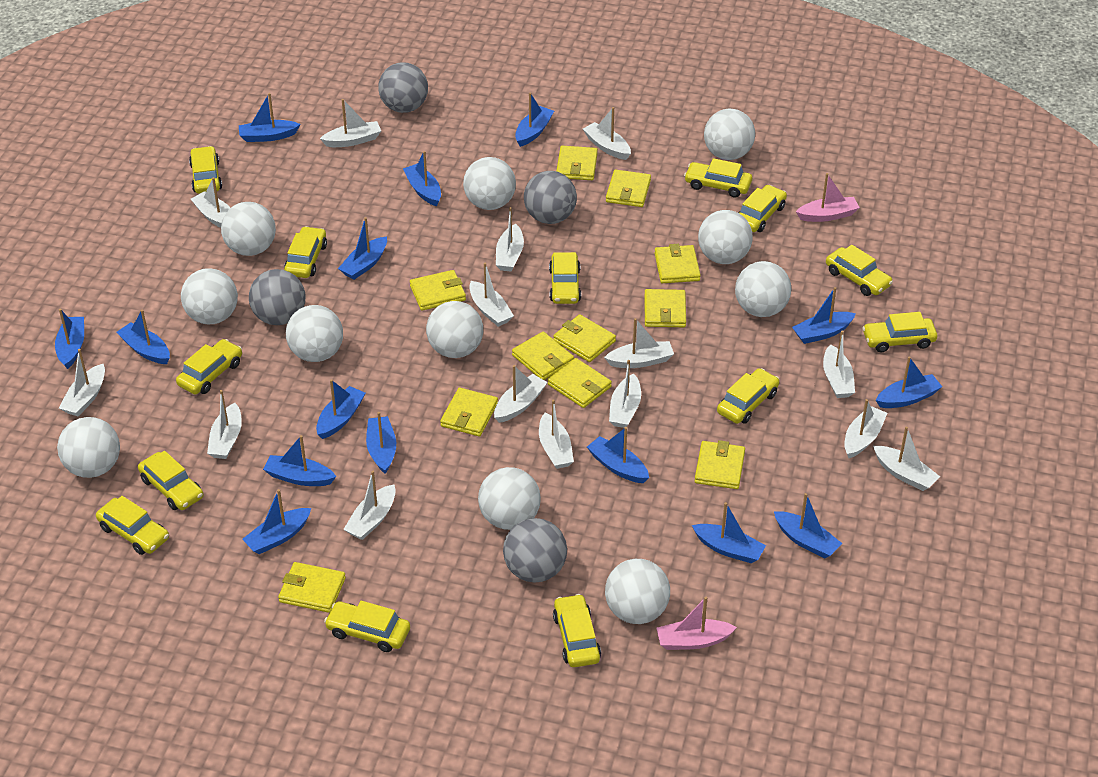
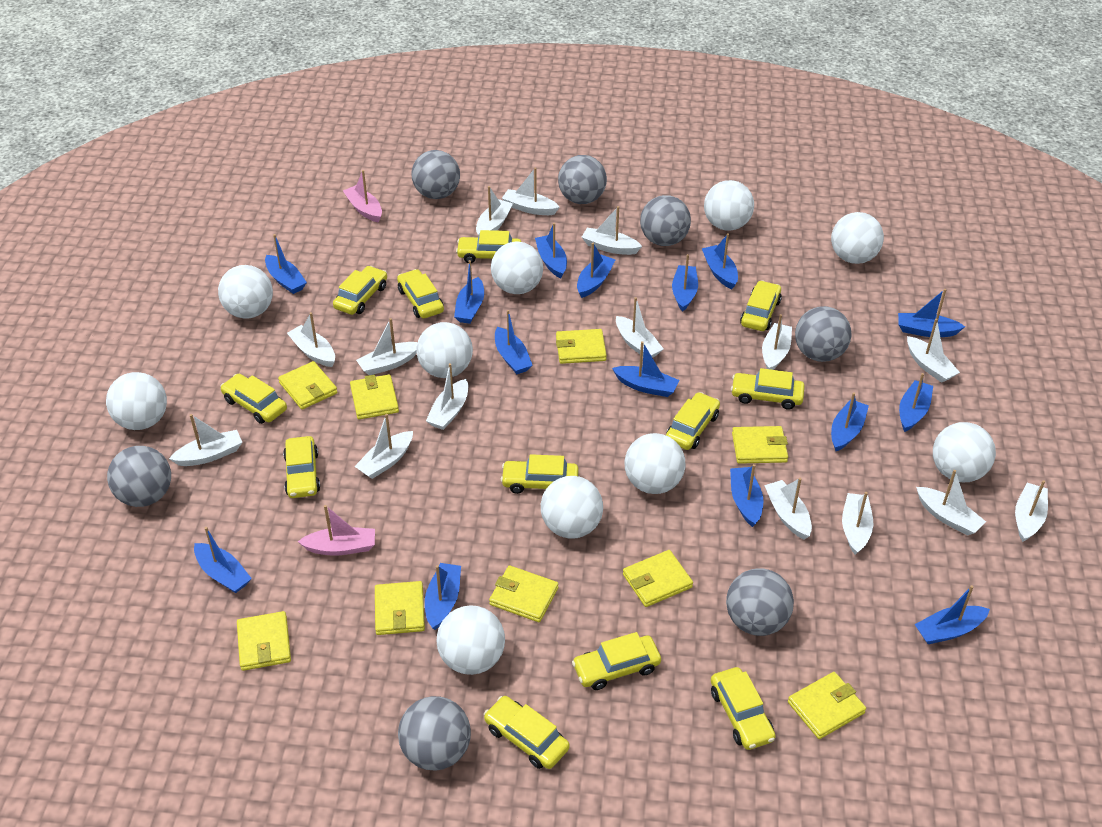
grey ball: [249,269,306,325] [378,62,428,113] [503,518,567,583] [524,171,577,224] = 4 -> [107,446,171,507] [398,696,471,771] [412,150,460,199] [558,155,607,204] [640,195,691,246] [726,568,794,636] [795,306,851,362] = 7
white ball: [57,417,120,478] [181,268,238,324] [221,202,276,256] [286,305,343,362] [426,301,483,358] [463,157,516,210] [478,467,541,530] [605,559,670,624] [698,210,752,264] [704,109,755,160] [735,261,791,317] = 11 -> [106,372,167,430] [218,265,273,319] [416,322,473,378] [436,605,505,675] [491,242,543,294] [541,476,603,539] [624,433,686,494] [704,180,754,230] [831,212,884,264] [933,422,996,482] = 10
yellow car: [96,496,169,555] [138,451,203,510] [176,339,242,394] [189,146,222,194] [284,226,327,278] [324,601,410,652] [549,252,581,304] [553,594,601,667] [684,158,752,198] [717,368,779,424] [738,185,787,232] [826,245,893,296] [862,312,937,352] = 13 -> [220,374,287,424] [283,436,320,498] [333,266,387,315] [397,269,444,318] [456,230,521,263] [484,696,570,769] [501,454,579,494] [572,632,661,690] [666,392,720,450] [711,667,776,750] [731,368,805,410] [740,280,782,331] = 12
yellow wallet: [278,562,346,613] [410,270,466,311] [440,388,498,437] [512,332,574,380] [548,358,612,408] [553,314,616,362] [556,146,598,180] [606,170,651,207] [644,289,686,327] [655,244,701,283] [695,440,745,489] = 11 -> [237,611,291,671] [278,361,337,409] [350,374,399,419] [375,581,425,635] [489,565,558,622] [556,329,607,364] [623,550,693,607] [732,426,788,464] [788,672,866,739] = 9

